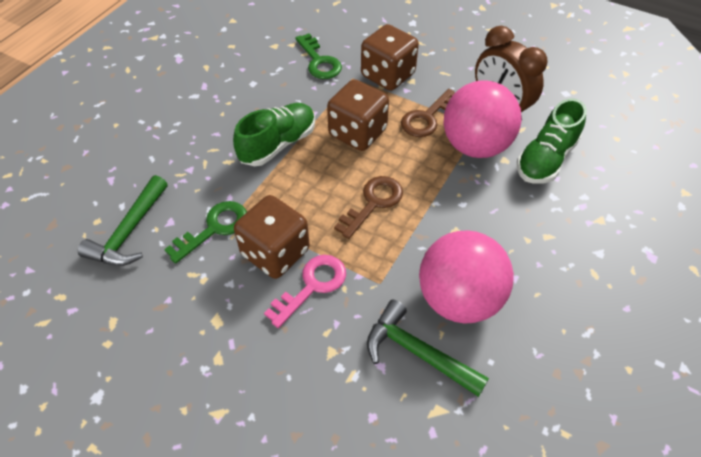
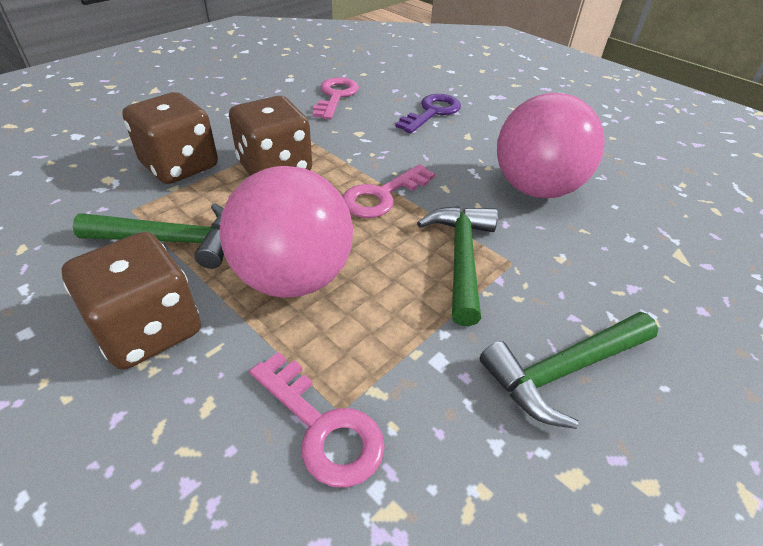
brown clock: [475,26,547,119] = 1 -> none = 0
brown key: [334,176,403,239] [401,89,454,137] = 2 -> none = 0
green hammer: [78,175,168,266] [367,300,489,397] = 2 -> [73,203,224,269] [417,206,498,326] [479,312,658,429] = 3
green key: [164,201,247,264] [295,33,342,79] = 2 -> none = 0
green shoe: [233,103,315,166] [517,98,587,184] = 2 -> none = 0
pink key: [264,255,346,328] = 1 -> [250,352,385,488] [313,77,359,119] [342,164,435,218] = 3
purple key: none = 0 -> [395,94,461,134] = 1

